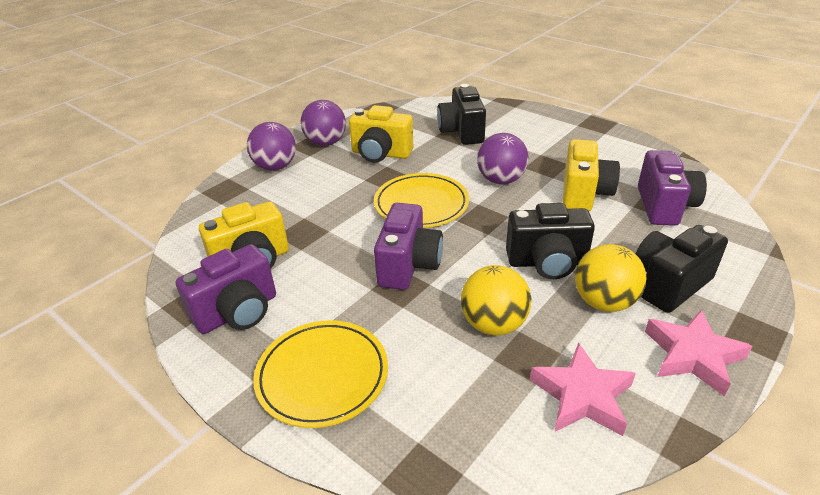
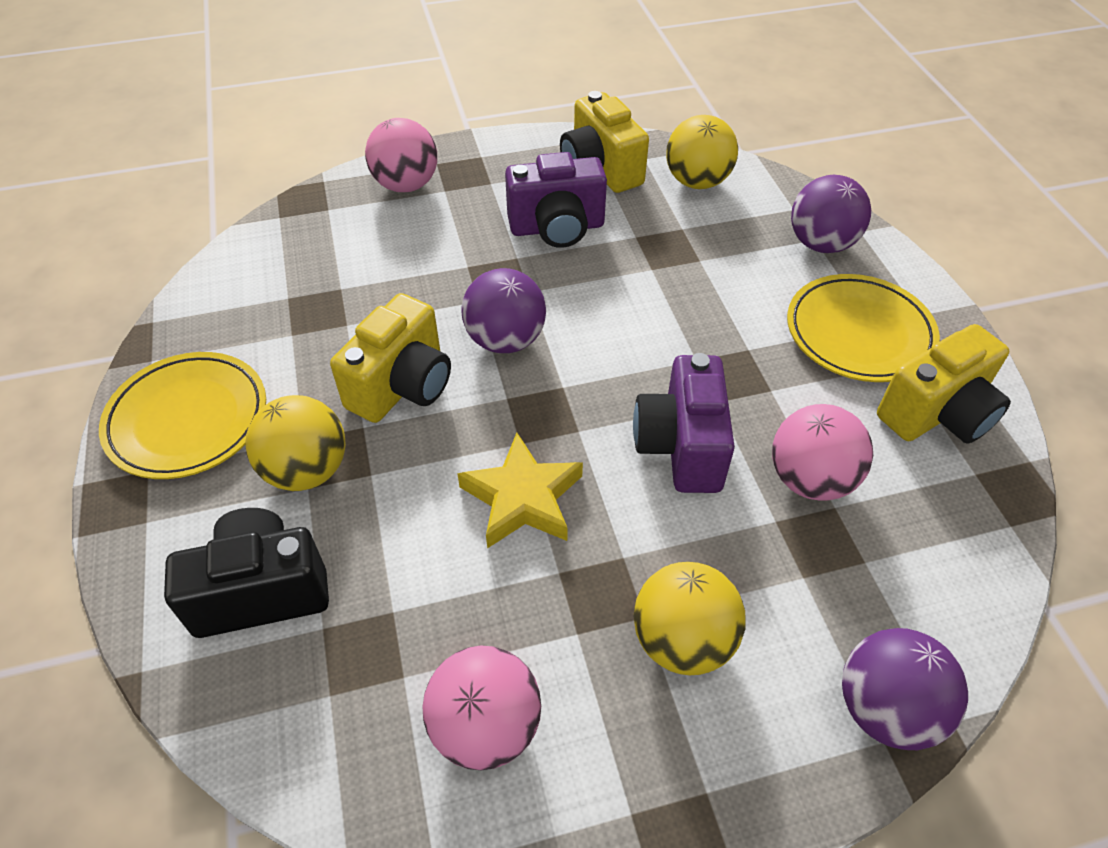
black camera: [437,84,486,145] [506,203,595,279] [635,225,728,313] = 3 -> [164,508,329,638] = 1
pink ball: none = 0 -> [365,118,437,192] [422,646,541,770] [772,404,873,501] = 3
pink star: [530,343,636,436] [645,310,753,396] = 2 -> none = 0
purple camera: [176,244,276,334] [374,203,443,290] [638,150,707,226] = 3 -> [505,152,607,248] [633,353,735,493] = 2
yellow ball: [461,265,531,335] [575,244,647,312] = 2 -> [246,395,346,491] [633,562,746,675] [666,115,738,189] = 3
yellow star: none = 0 -> [457,433,583,549] = 1

